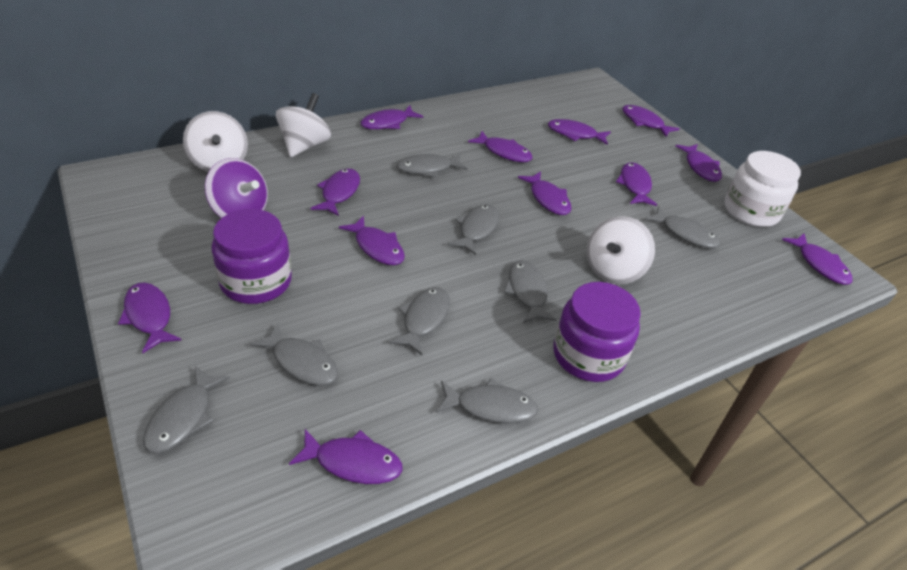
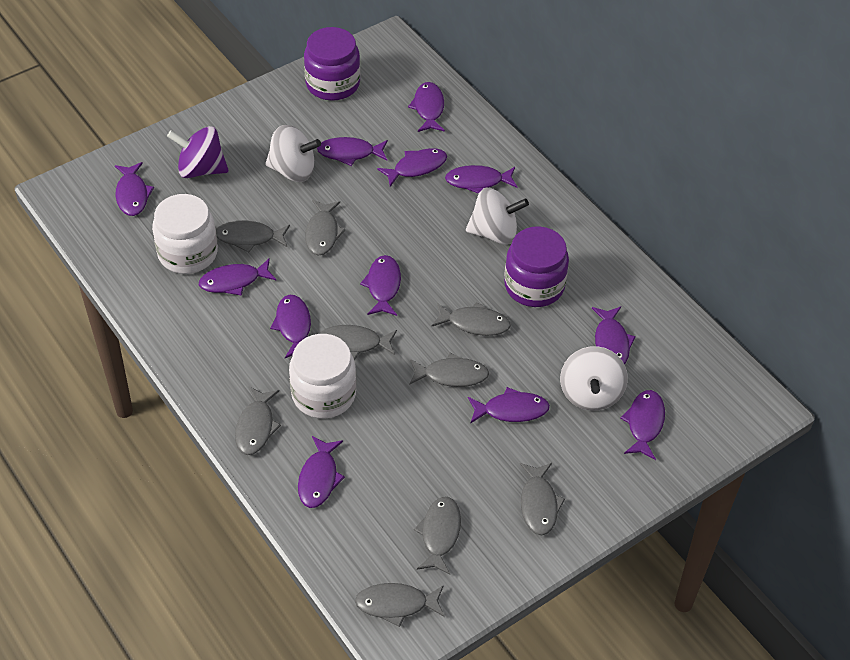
grey fish: [143,365,230,454] [250,323,338,386] [389,287,450,355] [396,154,467,178] [436,378,538,424] [448,204,500,255] [504,260,556,323] [645,206,720,248] = 8 -> [216,221,290,252] [235,387,281,455] [305,200,346,256] [319,325,397,360] [355,583,444,627] [409,353,489,387] [414,497,461,575] [432,302,511,336] [520,463,565,535] = 9
white jar: [724,151,801,227] = 1 -> [152,194,218,274] [289,334,356,419] = 2

